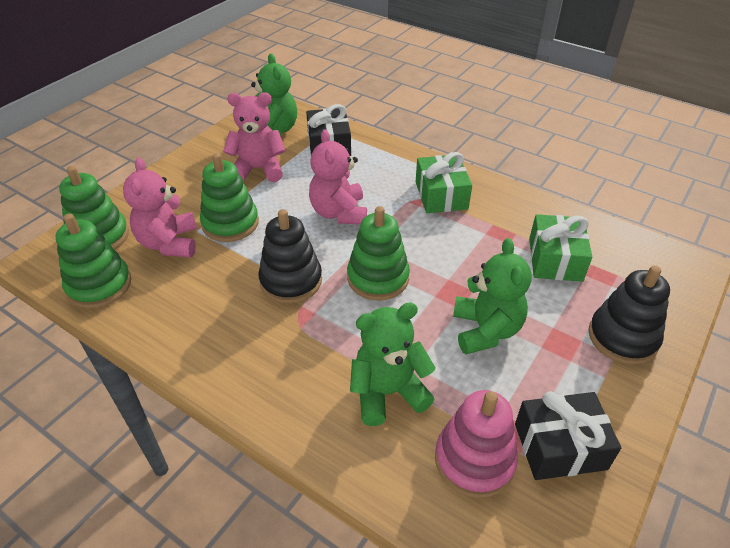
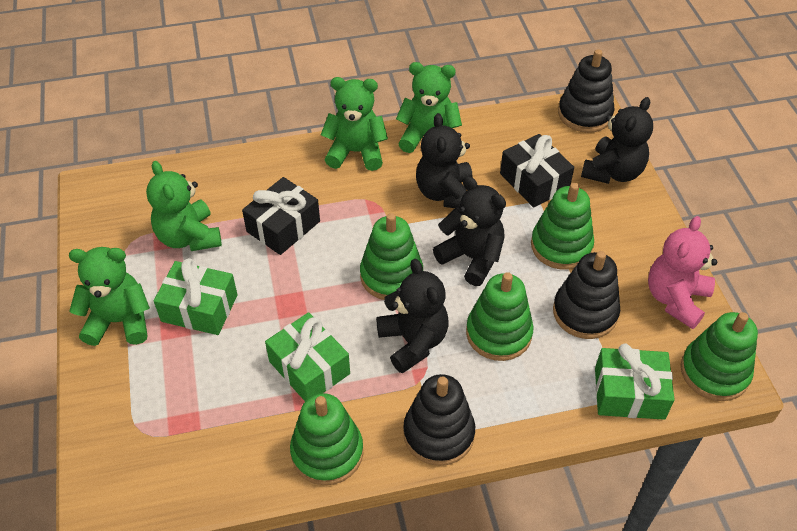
black stacking toy: [258,209,322,304] [589,265,670,365] = 2 -> [403,374,475,466] [553,251,620,339] [558,49,614,133] = 3
black teddy bear: none = 0 -> [376,259,448,373] [416,113,473,208] [433,176,506,286] [581,97,653,184] = 4
green gift: [416,152,472,213] [529,214,592,282] = 2 -> [154,258,238,335] [265,312,350,401] [595,344,675,420] = 3
green stacking toy: [56,214,131,309] [59,166,129,250] [200,153,259,242] [347,206,410,300] = 4 -> [290,393,363,485] [360,213,423,300] [466,272,534,361] [531,183,594,270] [681,312,758,401] = 5
green teddy bear: [251,53,297,136] [350,302,436,426] [453,238,532,354] = 3 -> [69,247,150,346] [146,161,222,251] [321,77,388,171] [396,62,462,153] = 4
pink stacking toy: [435,390,518,498] = 1 -> none = 0
pink teddy bear: [123,158,197,257] [223,92,286,182] [309,129,367,224] = 3 -> [648,216,717,329] = 1

